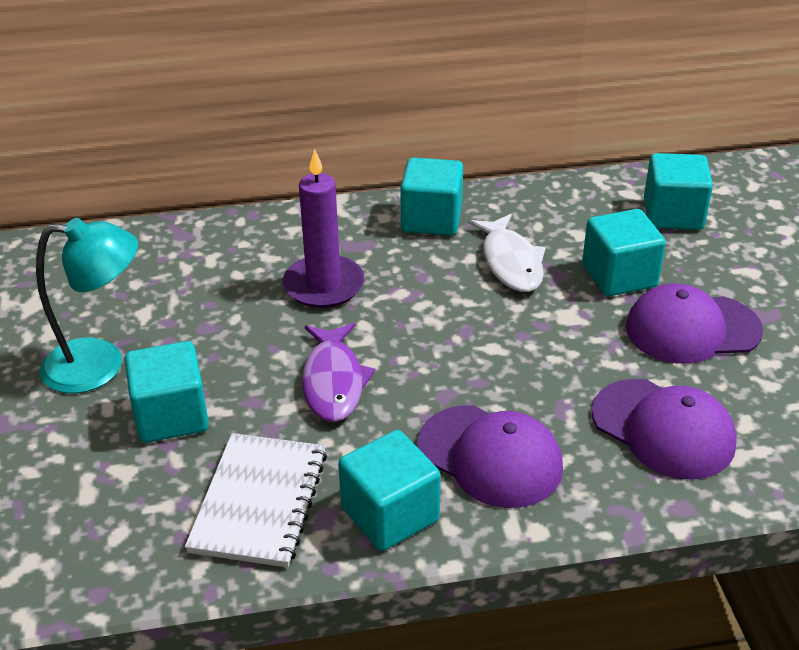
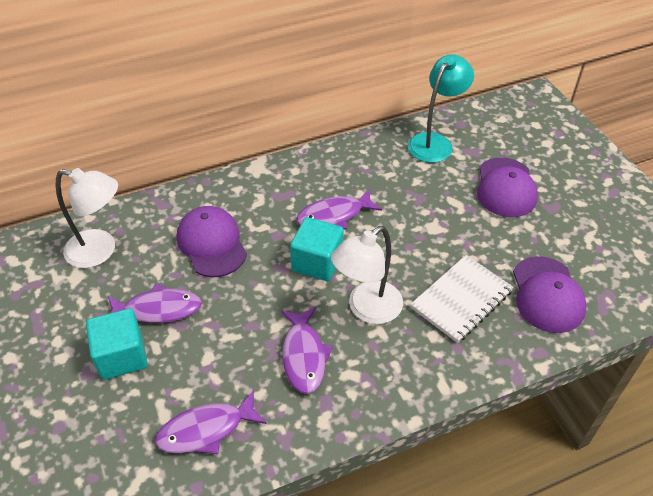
purple candle: [283,149,364,308] = 1 -> none = 0
purple fish: [302,323,375,422] = 1 -> [108,284,202,323] [155,390,267,454] [281,307,333,394] [296,189,382,229] = 4
turquoise cube: [125,341,209,443] [338,430,441,551] [400,157,463,236] [582,209,666,296] [644,153,713,230] = 5 -> [86,309,148,380] [290,217,344,281] = 2
white fish: [468,214,546,292] = 1 -> none = 0
white lamp: none = 0 -> [56,168,118,268] [331,226,403,324] = 2

